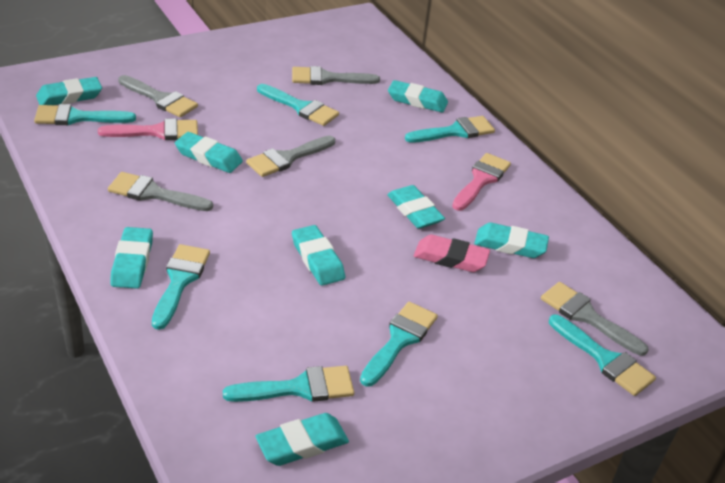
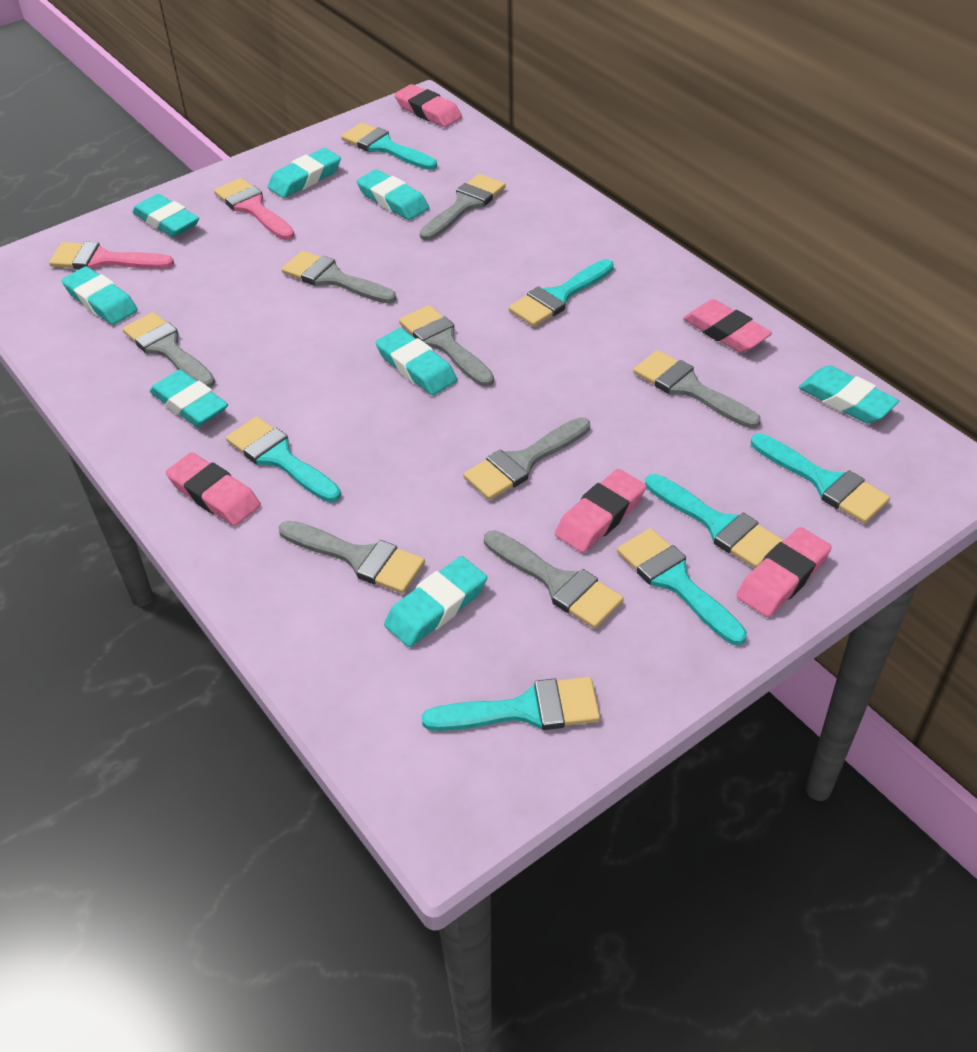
grey brush: [108,172,213,211] [118,75,198,117] [246,136,335,177] [292,66,380,85] [541,282,649,356] = 5 -> [123,312,215,388] [279,521,425,594] [281,251,396,304] [399,305,494,387] [420,174,506,241] [463,417,590,500] [484,530,624,629] [633,350,761,428] = 8
pink eraser: [414,235,490,272] = 1 -> [166,452,261,526] [394,84,462,127] [555,469,646,553] [683,299,772,353] [736,527,832,617] = 5

